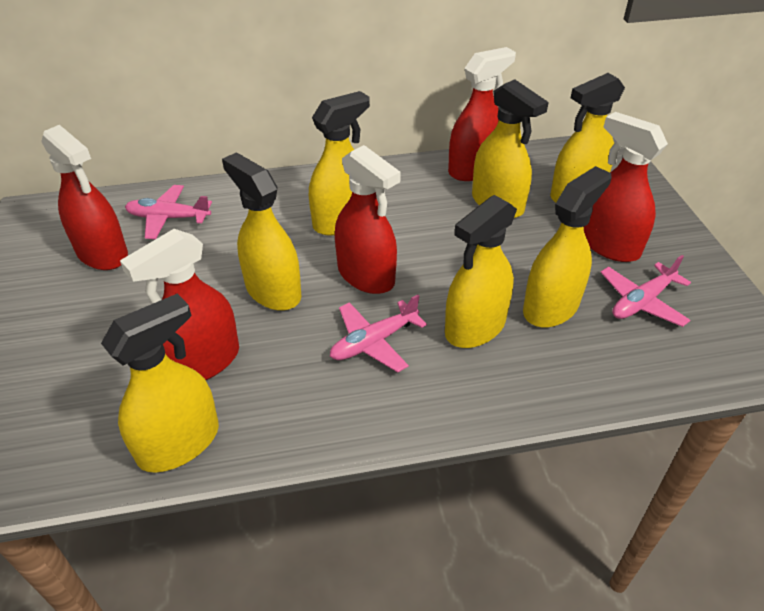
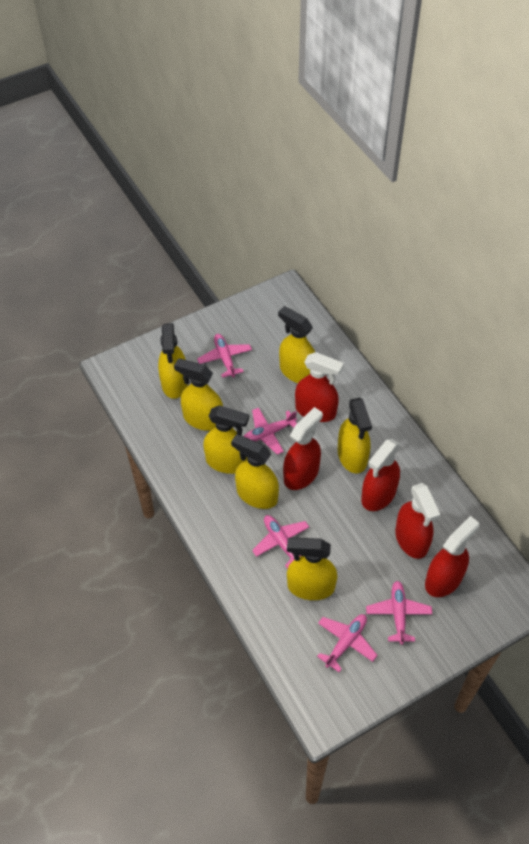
pink plane: [125,185,212,239] [330,295,427,373] [600,255,691,327] = 3 -> [197,334,252,378] [244,408,297,455] [252,515,309,569] [317,614,378,672] [366,581,432,645] = 5

